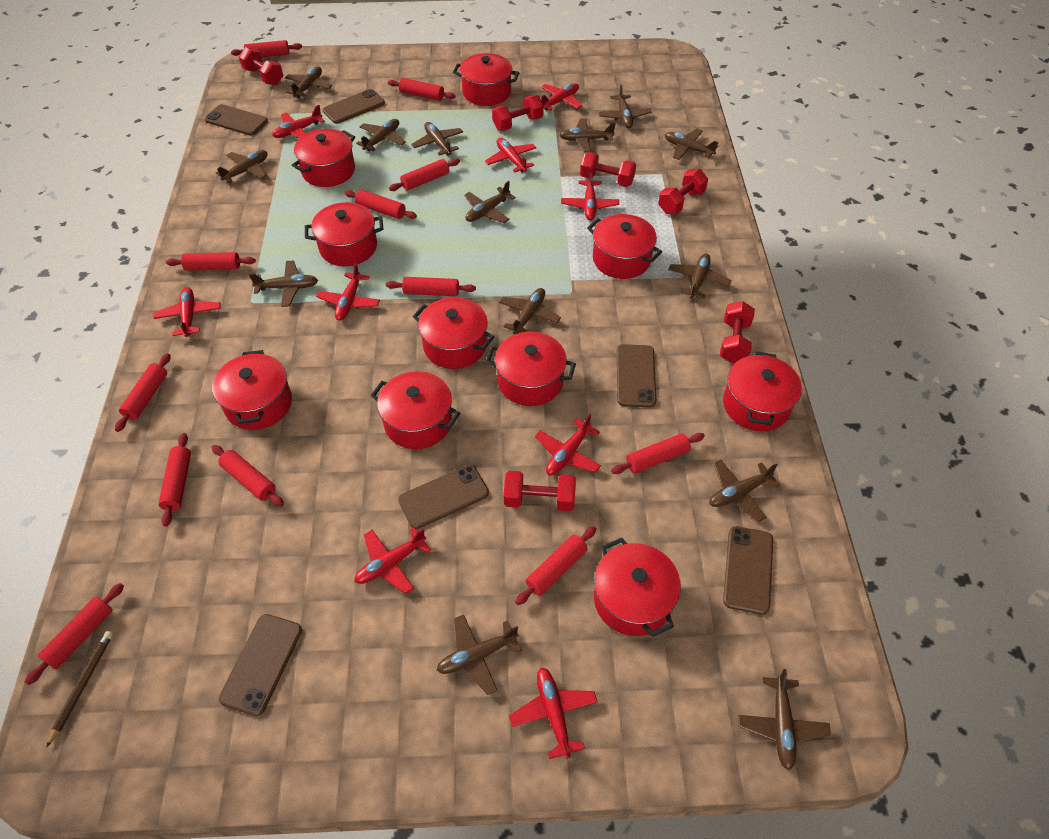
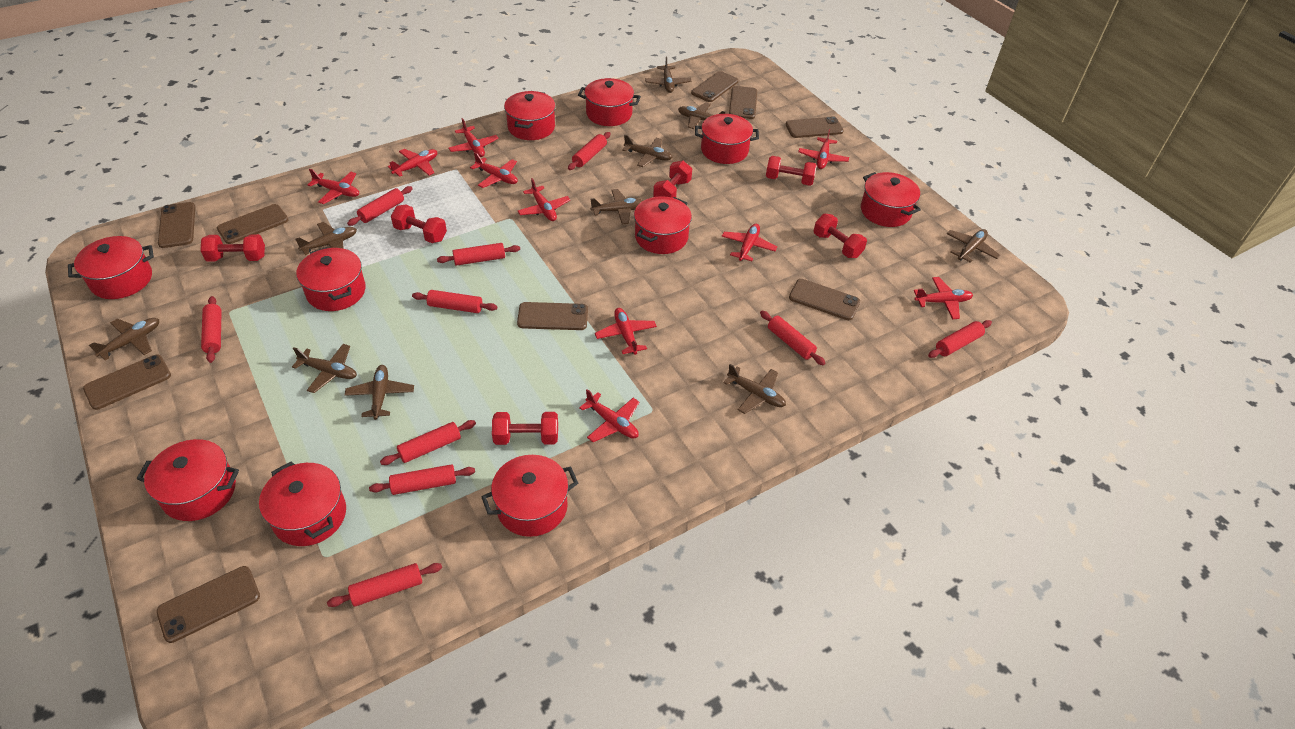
brown pencil: [46,631,113,748] = 1 -> none = 0
brown phone: [205,104,268,136] [219,614,302,716] [323,89,385,124] [398,465,489,529] [617,344,656,407] [723,526,773,615] = 6 -> [83,355,171,410] [156,566,260,643] [158,202,195,248] [217,204,288,244] [517,302,588,330] [691,71,738,102] [729,86,757,119] [786,116,844,138] [789,279,860,320] = 9
brown plane: [216,150,268,183] [249,261,318,307] [285,66,332,98] [356,119,406,151] [411,122,463,156] [437,614,522,695] [464,181,516,223] [499,288,561,334] [559,118,616,153] [598,84,651,128] [665,129,718,160] [668,254,731,299] [709,460,780,522] [738,669,831,771] = 14 -> [89,318,159,360] [292,344,357,393] [295,222,357,255] [345,365,414,420] [590,189,644,224] [622,135,673,167] [645,57,691,93] [678,102,726,129] [723,364,786,414] [947,229,1000,263] = 10
red plane: [153,287,221,337] [272,105,325,138] [316,263,380,321] [355,527,431,594] [485,138,536,173] [509,667,598,759] [535,414,601,476] [541,83,582,111] [561,170,619,220] = 9 -> [308,169,359,204] [388,149,437,177] [448,118,499,157] [470,152,518,188] [518,178,570,221] [579,389,639,442] [595,308,657,355] [722,224,777,261] [798,129,849,169] [914,277,973,319] = 10
red rolling pin: [25,583,124,685] [115,353,171,432] [159,433,191,527] [166,252,256,271] [211,445,284,507] [231,40,302,57] [344,190,417,219] [386,277,476,296] [388,78,456,101] [389,158,460,191] [515,526,596,605] [611,433,705,474] = 12 -> [201,296,222,363] [327,563,442,607] [347,186,413,226] [369,464,475,495] [380,420,476,465] [412,290,497,313] [437,243,520,266] [568,132,611,170] [760,311,825,365] [928,320,992,358] = 10

